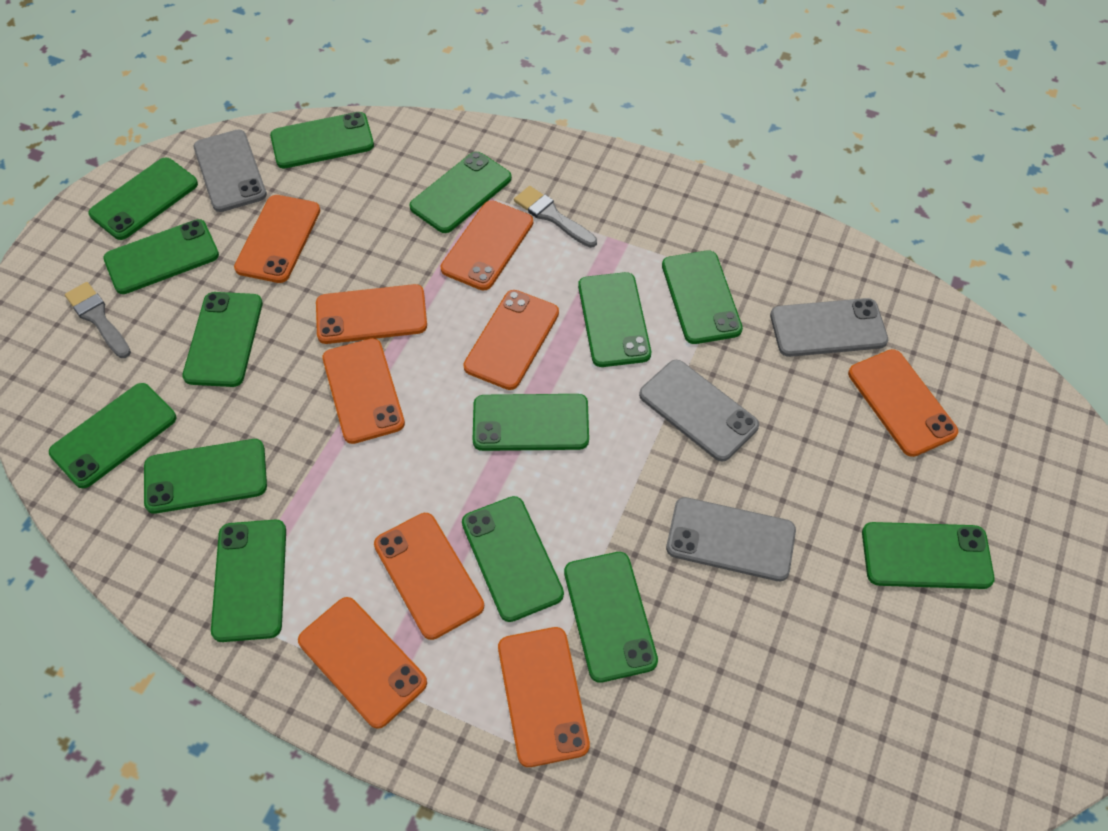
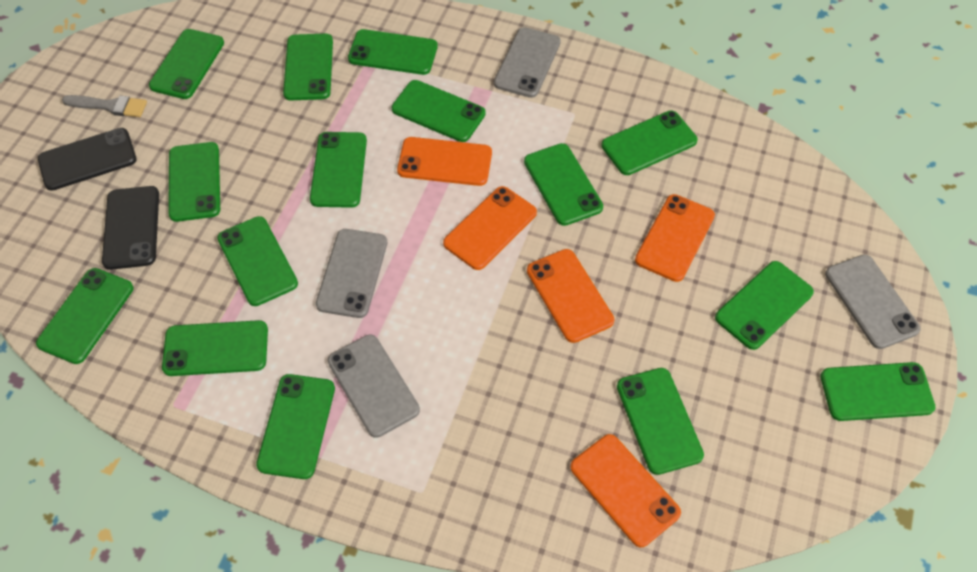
black phone: none = 0 -> [38,128,137,191] [102,186,159,270] = 2
green phone: [49,383,176,488] [89,157,198,240] [103,219,219,294] [144,439,267,514] [182,292,263,387] [211,520,286,642] [270,112,374,168] [410,152,512,233] [462,496,564,622] [473,394,589,451] [564,552,658,683] [578,272,651,367] [662,250,743,344] [862,522,995,589] = 14 -> [36,268,133,364] [149,29,224,99] [162,320,268,376] [168,142,220,222] [217,216,298,306] [256,374,335,479] [283,34,333,100] [310,132,367,208] [348,29,438,75] [392,80,486,142] [524,143,603,226] [601,110,697,175] [617,368,704,475] [715,261,814,350] [820,362,935,421] = 15
grey brush: [65,282,131,358] [514,186,597,248] = 2 -> [62,95,147,117] = 1
orange phone: [234,195,320,283] [298,597,427,729] [316,284,427,344] [322,338,405,444] [374,513,484,640] [441,200,533,290] [463,290,559,390] [498,627,590,767] [848,349,958,457] = 9 -> [397,137,492,186] [443,186,537,270] [527,249,614,343] [570,434,681,547] [635,194,715,282] = 5

